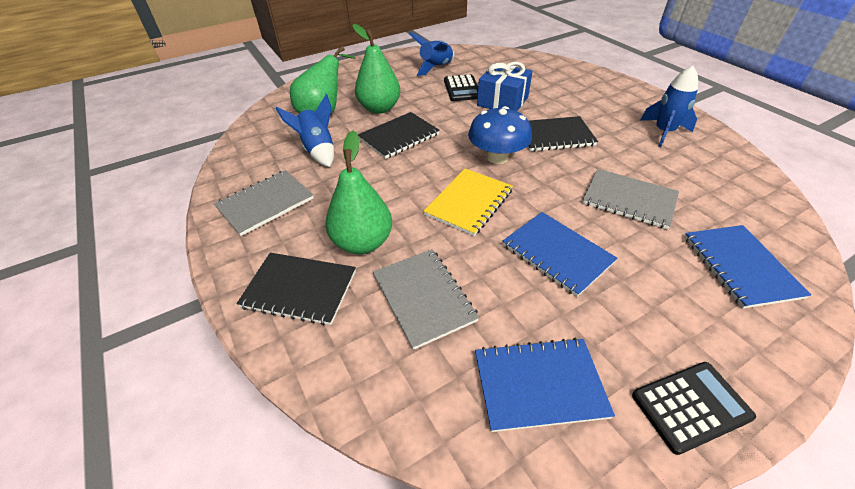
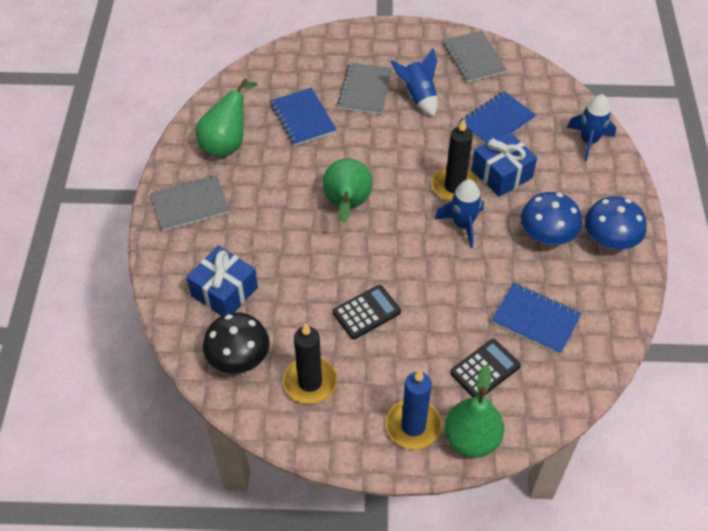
black candle: none = 0 -> [283,323,337,404] [432,119,479,202] = 2
black mushroom: none = 0 -> [203,312,270,374] = 1
black notebook: [236,253,356,325] [358,112,440,159] [527,116,598,151] = 3 -> none = 0
blue candle: none = 0 -> [386,370,442,450] = 1
blue gift: [477,62,533,111] = 1 -> [186,246,258,316] [472,131,537,197] = 2
blue mushroom: [468,106,532,164] = 1 -> [521,192,582,245] [585,196,647,250] = 2
yellow notebook: [424,169,513,236] = 1 -> none = 0

